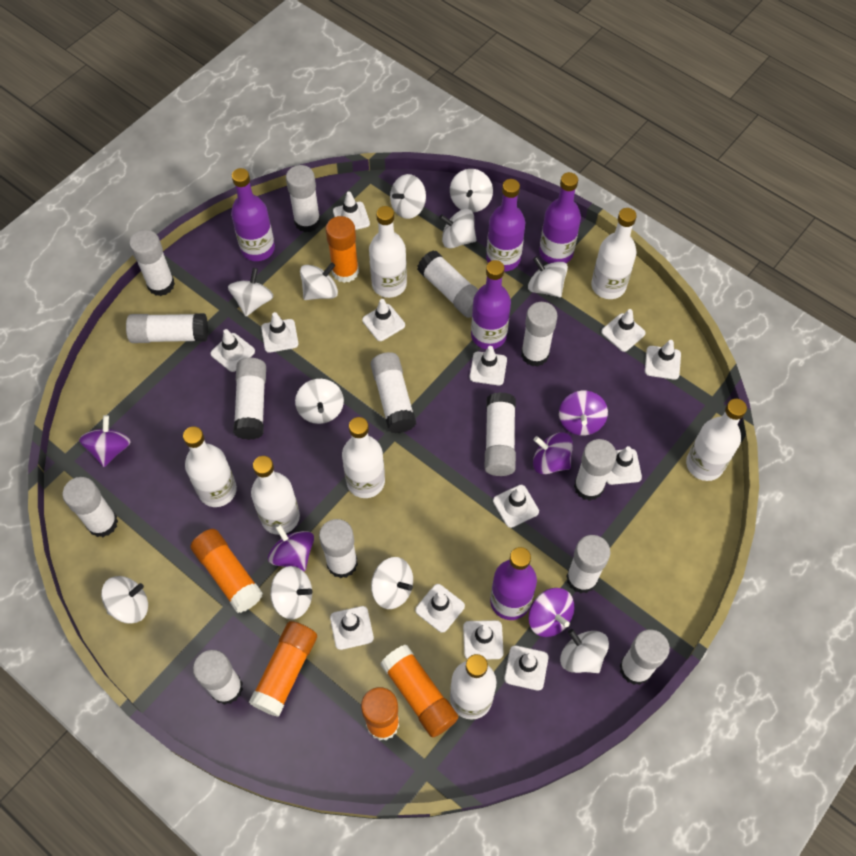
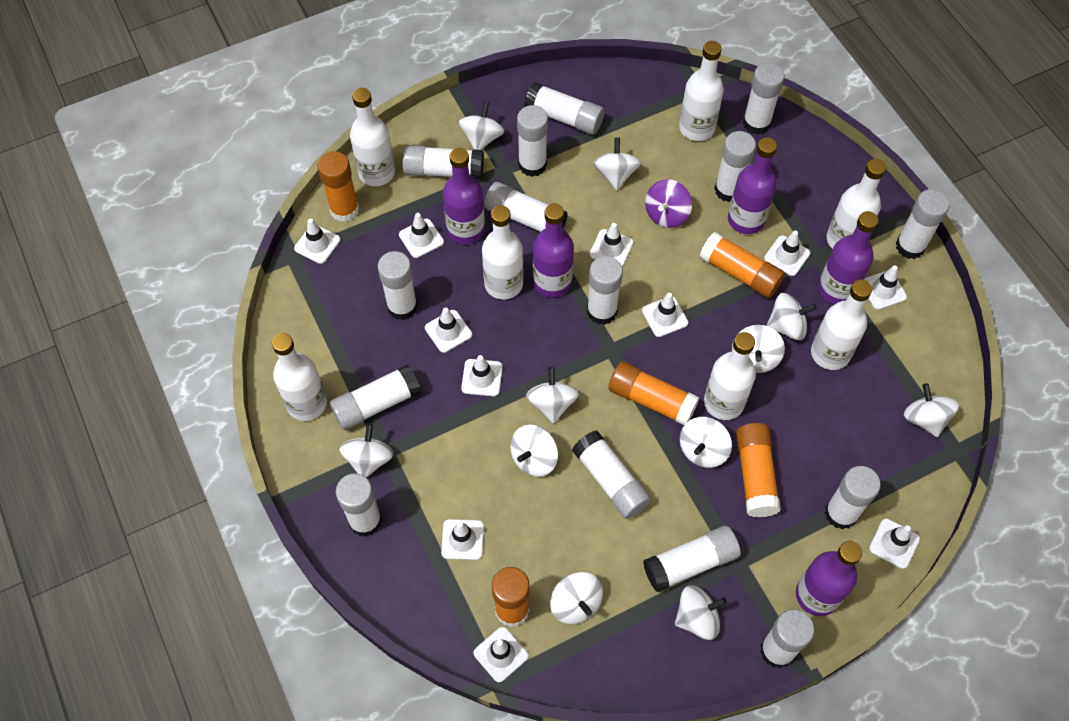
purple spinning top: [79,415,131,467] [268,524,314,571] [528,588,574,637] [533,432,573,474] [559,391,608,435] = 5 -> [645,179,692,228] = 1
white glue stick: [63,477,118,537] [126,313,208,343] [129,230,175,296] [193,650,243,705] [233,358,266,440] [286,165,320,232] [319,519,358,578] [371,352,416,434] [417,250,478,318] [485,392,516,476] [521,302,557,367] [566,535,610,594] [574,439,617,501] [619,629,670,685] = 14 -> [330,364,421,430] [335,474,382,537] [378,251,418,320] [403,145,484,179] [484,182,568,232] [517,105,548,177] [524,82,604,135] [572,430,651,519] [587,256,623,325] [643,526,741,592] [714,131,756,202] [743,63,785,135] [760,609,815,668] [825,466,881,530] [896,189,950,259] = 15
white traffic cone: [210,329,255,372] [261,312,299,353] [330,606,374,650] [333,191,370,230] [362,299,405,341] [415,584,465,633] [463,620,504,659] [469,346,507,386] [493,485,539,528] [504,645,548,691] [601,309,646,352] [606,446,642,485] [645,340,681,380] = 13 -> [294,219,340,264] [399,213,444,258] [425,308,472,353] [441,519,484,560] [461,355,503,396] [473,627,528,682] [590,223,633,266] [642,293,688,337] [764,230,810,276] [865,265,907,310] [869,519,920,569] = 11

